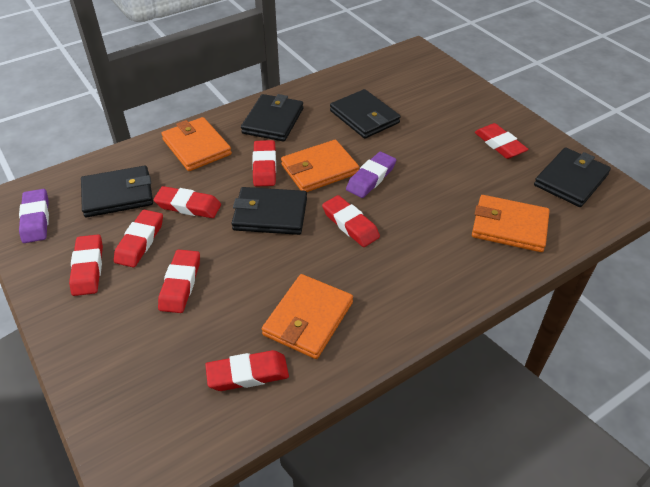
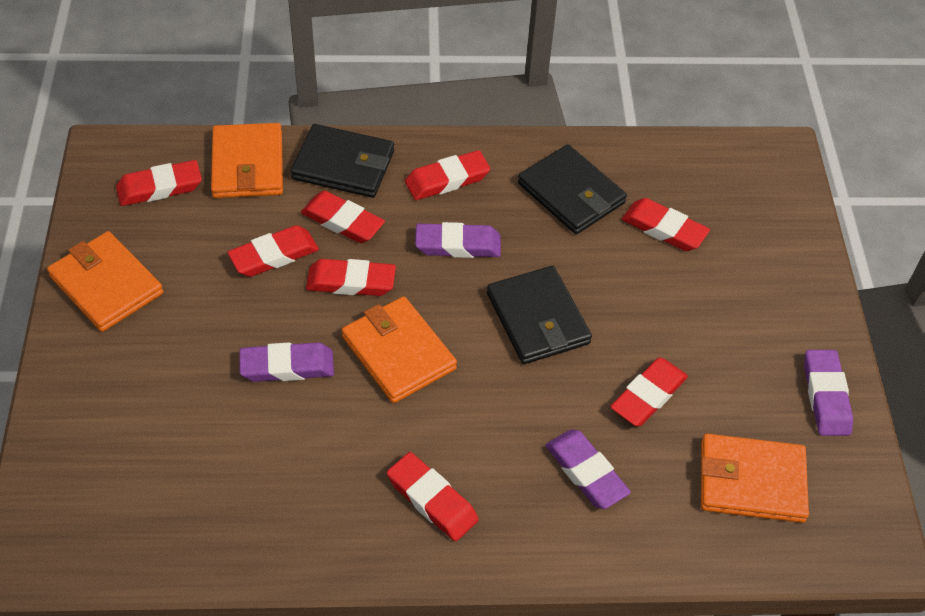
black wallet: [81,166,153,217] [232,187,307,235] [241,94,303,142] [330,89,400,139] [534,147,611,207] = 5 -> [291,124,394,198] [487,266,592,364] [518,144,627,234] = 3
purple eraser: [19,189,49,243] [346,152,396,198] = 2 -> [239,342,334,382] [415,222,501,258] [545,429,631,509] [804,350,853,436] = 4

